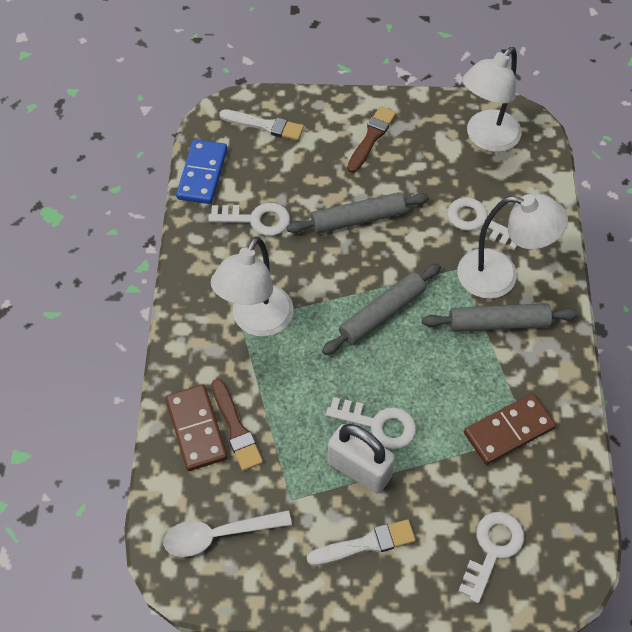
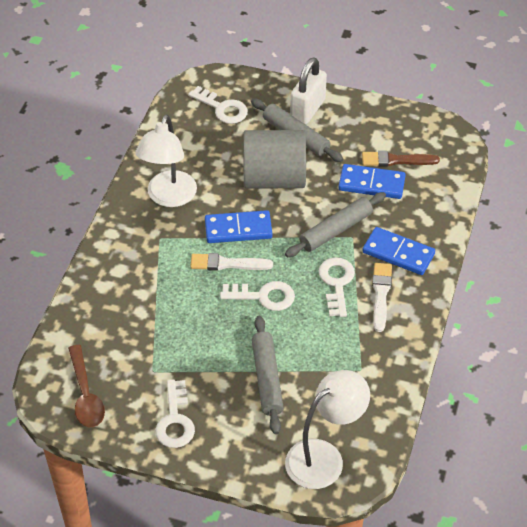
blue domino: [176,139,227,204] = 1 -> [205,210,272,243] [339,164,406,199] [362,227,435,275] = 3
brown brush: [212,379,263,471] [347,106,396,173] = 2 -> [362,151,440,167] = 1
brown domino: [165,385,227,471] [464,393,556,465] = 2 -> none = 0
brown spoon: none = 0 -> [68,345,105,427] = 1
grey cylinder: none = 0 -> [243,130,306,189] = 1
white lamp: [211,237,294,337] [457,194,568,299] [463,47,522,152] = 3 -> [135,115,197,207] [285,370,370,489] = 2
white spoon: [163,510,292,557] = 1 -> none = 0

